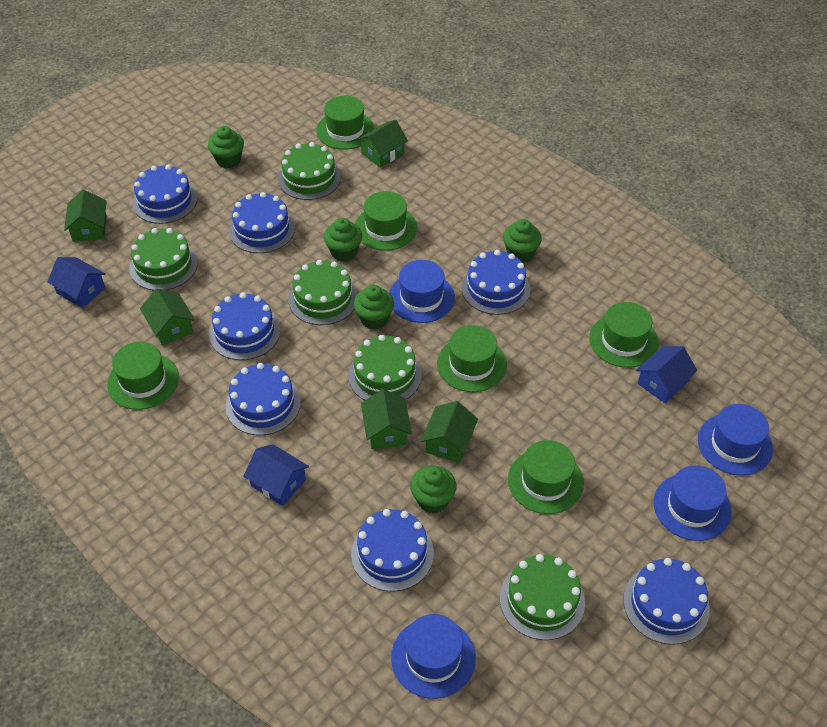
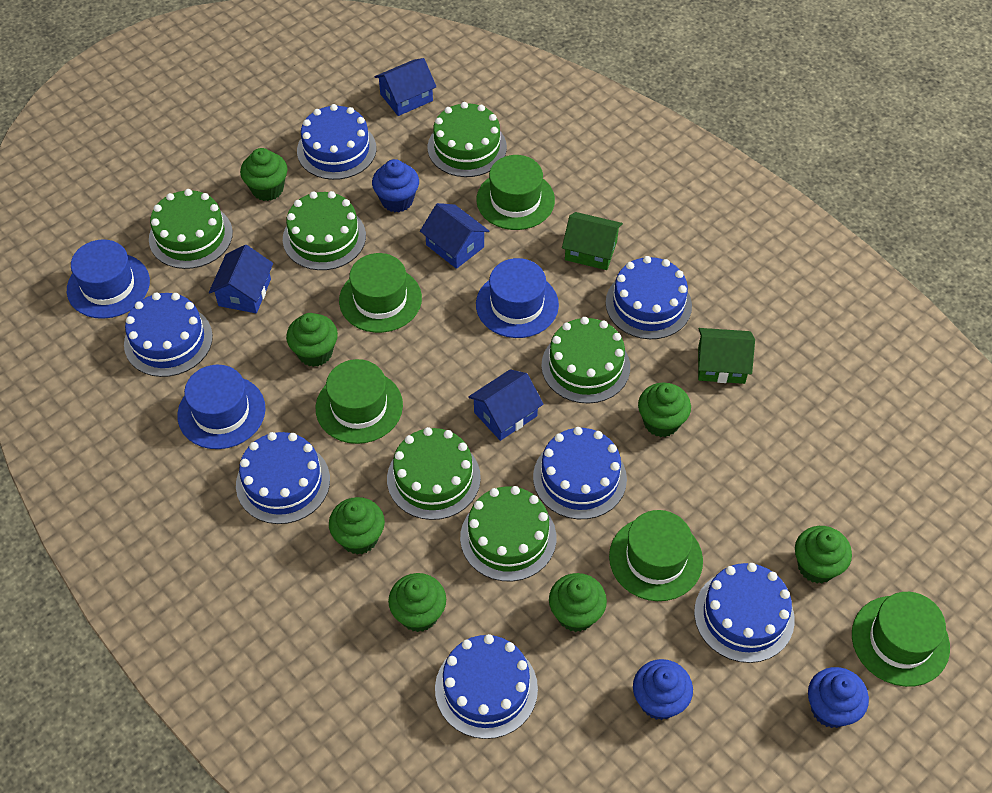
blue cupcake: none = 0 -> [372,159,419,212] [633,659,693,720] [808,667,869,728] = 3
blue hat: [389,260,455,323] [391,614,476,699] [653,465,732,541] [698,404,773,476] = 4 -> [67,239,150,319] [177,365,265,449] [476,258,559,338] = 3
blue house: [47,257,106,308] [243,444,309,506] [636,346,697,403] = 3 -> [209,245,273,313] [375,58,437,116] [420,203,489,269] [468,369,544,441] = 4
green cake: [129,228,198,291] [278,142,341,200] [288,260,357,325] [348,335,422,400] [500,554,585,640] = 5 -> [149,189,233,269] [283,191,366,270] [387,427,481,520] [428,102,507,177] [460,486,556,581] [541,317,630,404] = 6
green cupcake: [208,126,244,168] [324,218,362,262] [354,285,394,330] [410,465,456,513] [503,219,542,263] = 5 -> [240,148,288,201] [286,313,338,367] [329,497,385,555] [388,573,446,632] [549,573,607,632] [638,382,691,437] [795,526,852,583] = 7
green hat: [107,342,179,410] [316,96,375,150] [355,191,417,251] [437,325,507,392] [508,440,584,514] [589,302,659,368] = 6 -> [316,359,403,444] [339,253,422,333] [476,155,555,230] [609,510,703,601] [852,592,950,687] = 5
green house: [64,190,107,242] [140,288,195,346] [357,119,408,168] [361,389,412,449] [421,401,478,463] = 5 -> [562,212,623,270] [698,328,755,384] = 2

